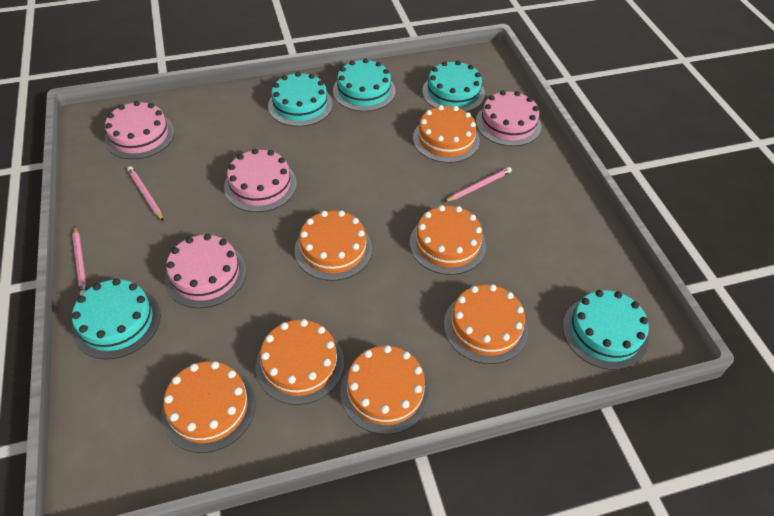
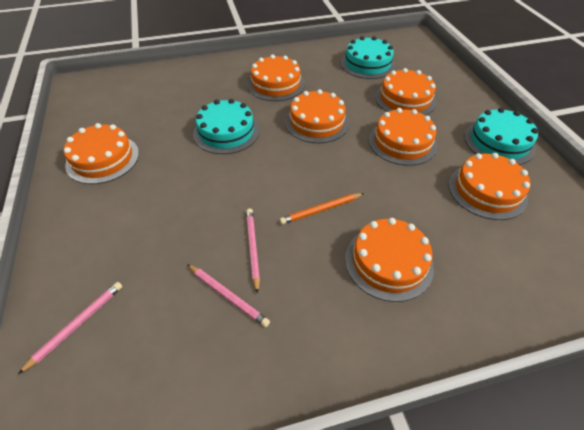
orange pencil: none = 0 -> [279,193,364,224] = 1
pink cake: [104,101,174,159] [164,234,246,308] [224,149,297,212] [476,90,541,146] = 4 -> none = 0
turquoise cake: [72,278,161,359] [268,72,333,127] [333,58,396,112] [422,60,485,112] [563,290,649,370] = 5 -> [193,99,259,154] [341,36,395,79] [464,108,538,165] = 3

